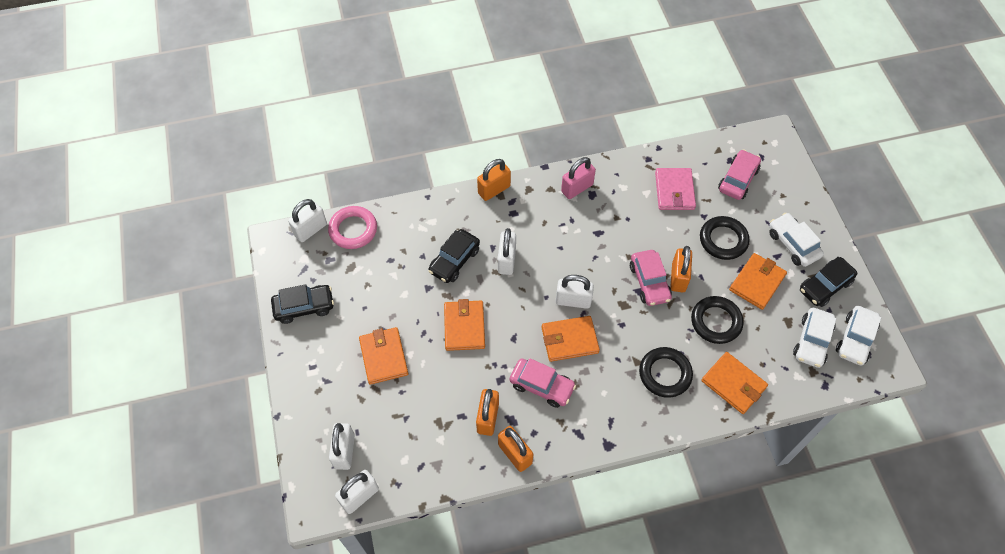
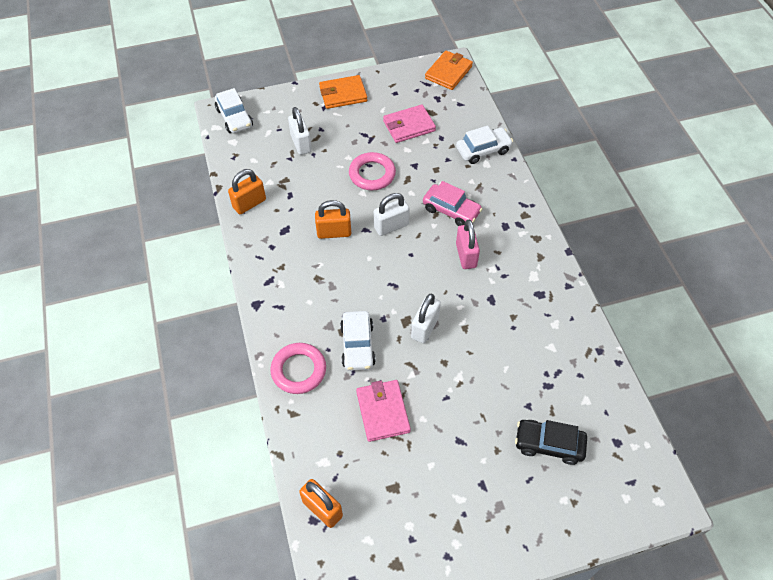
black car: [271,284,334,324] [428,229,480,283] [800,257,857,307] = 3 -> [515,420,587,465] = 1
black ring: [639,347,693,398] [691,296,743,344] [700,216,749,260] = 3 -> none = 0
orange padlock: [476,389,499,436] [477,159,511,201] [498,426,533,472] [670,246,692,293] = 4 -> [228,169,266,214] [299,479,343,528] [315,200,351,239] = 3
orange wallet: [359,327,408,384] [444,299,485,351] [542,316,600,362] [701,352,768,414] [729,253,787,310] = 5 -> [319,75,367,109] [425,51,473,90] = 2
pink car: [510,358,576,408] [630,250,672,306] [718,149,761,200] = 3 -> [423,181,482,226] = 1
pink ring: [328,206,377,249] = 1 -> [270,343,326,394] [349,152,396,190] = 2
pink wallet: [655,168,696,210] = 1 -> [356,380,411,442] [383,105,436,143] = 2
white padlock: [288,199,327,242] [329,423,355,470] [335,470,379,514] [498,228,516,275] [556,275,594,309] = 5 -> [288,107,312,155] [374,193,410,236] [411,294,441,343] = 3

